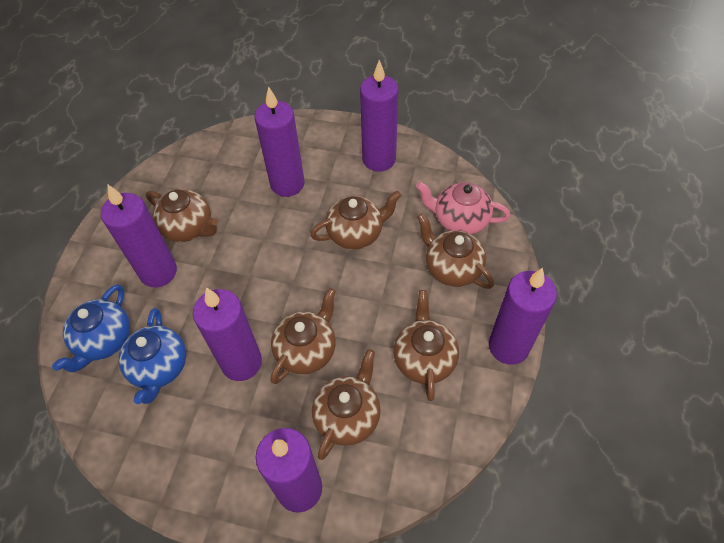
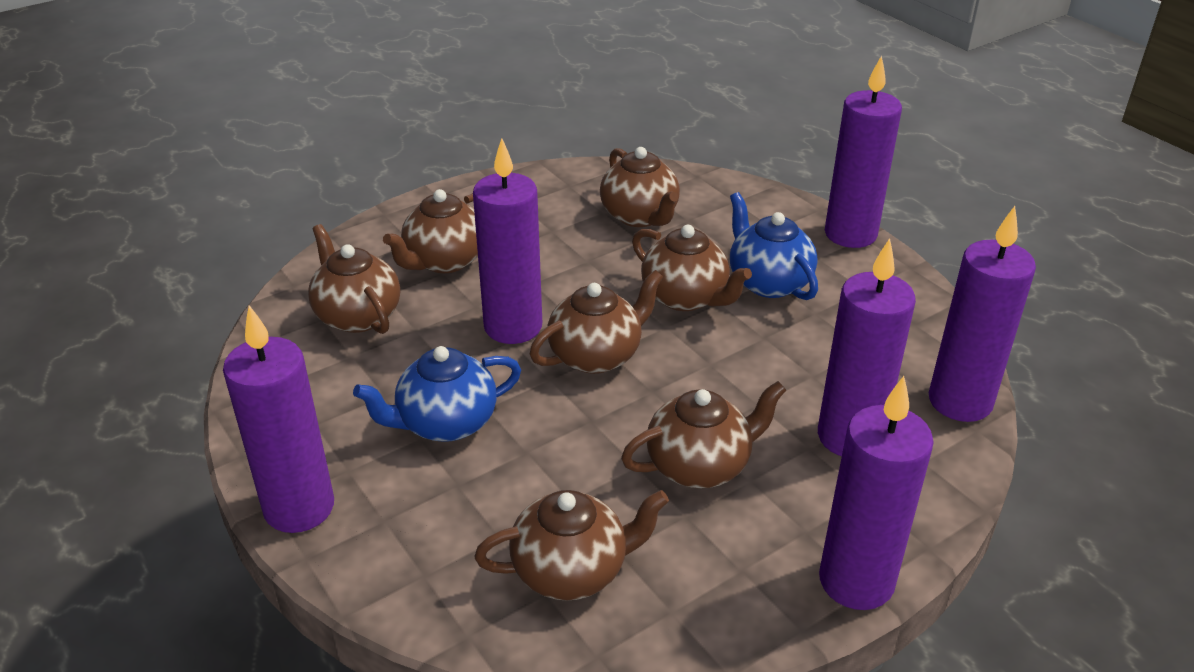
brown teapot: [146,189,218,242] [271,288,336,384] [310,190,401,250] [312,349,381,460] [393,290,459,401] [417,213,494,289] = 6 -> [308,224,400,334] [383,189,478,273] [474,490,669,601] [530,270,663,374] [600,147,680,227] [621,381,786,488] [632,225,752,311] = 7
pink teapot: [416,182,510,235] = 1 -> none = 0

